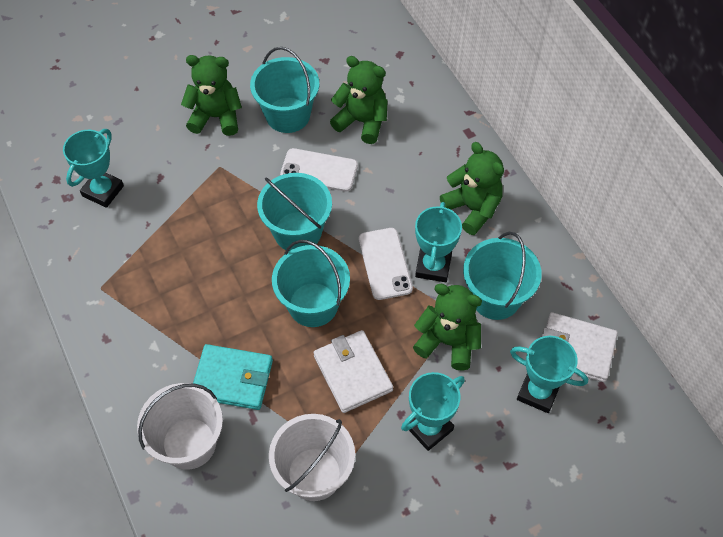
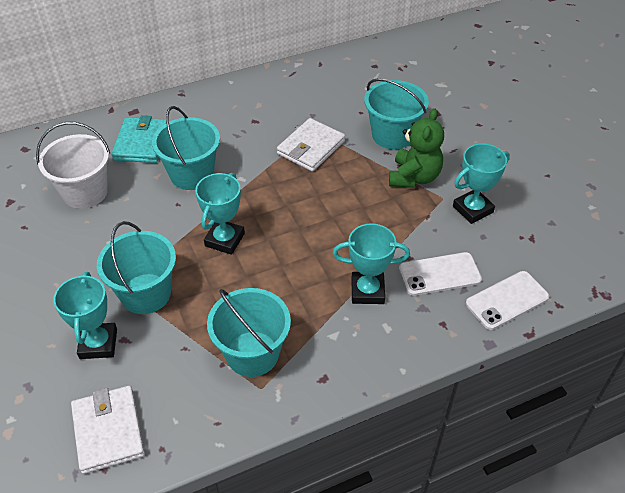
green teddy bear: [181,55,242,136] [330,56,388,144] [413,284,482,371] [440,142,504,235] = 4 -> [389,108,444,188] = 1
white bucket: [137,383,223,470] [269,414,355,501] = 2 -> [36,122,110,209] = 1

